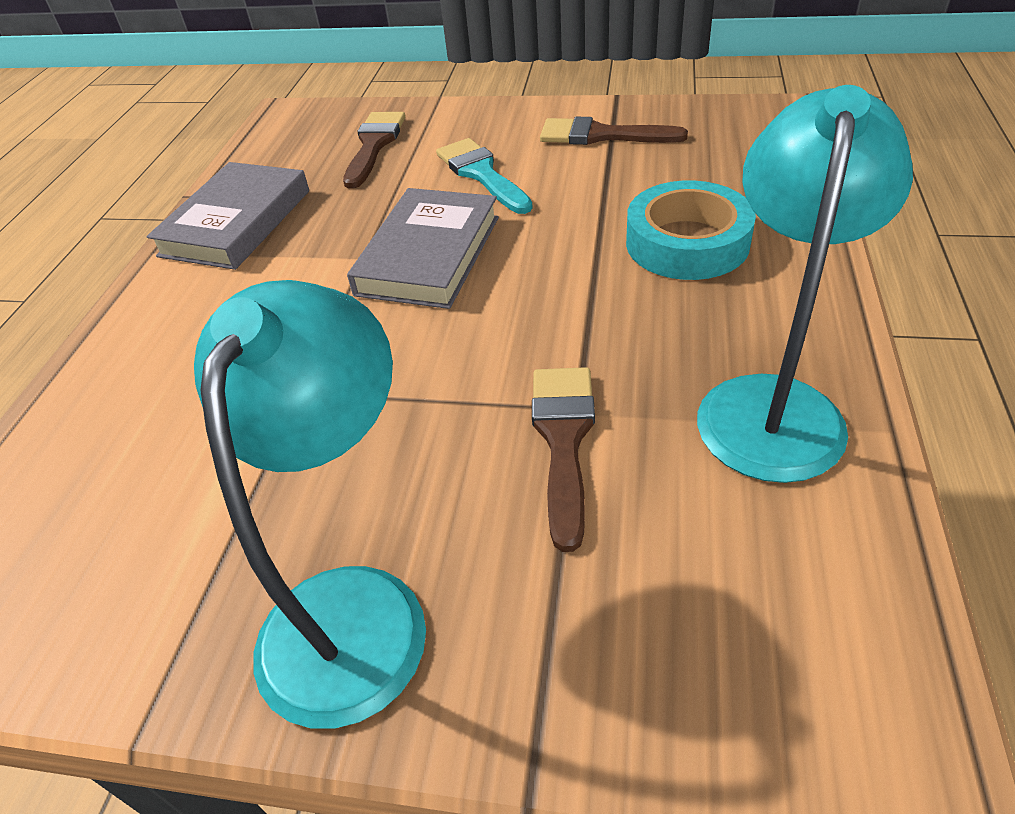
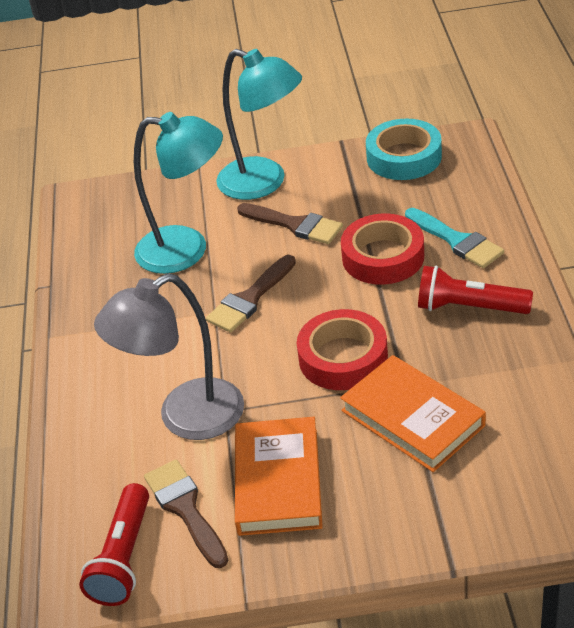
grey book: [146,162,309,270] [347,188,499,309] = 2 -> none = 0
grey lamp: none = 0 -> [94,273,244,440] = 1
orange book: none = 0 -> [235,417,323,536] [340,355,486,472] = 2
red flashlight: none = 0 -> [79,483,149,606] [418,265,533,314] = 2
red tape: none = 0 -> [297,309,388,390] [341,214,424,285] = 2

